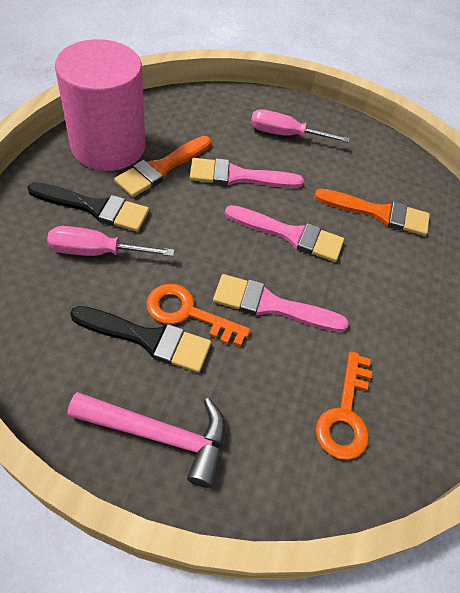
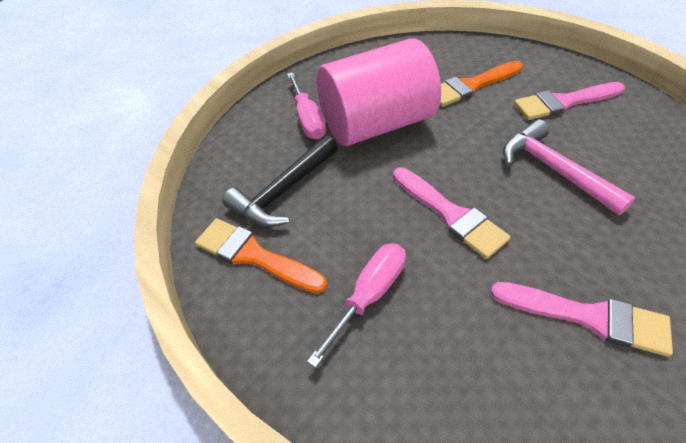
black brush: [27,182,149,232] [70,306,211,373] = 2 -> none = 0
black hammer: none = 0 -> [222,135,338,227] = 1
orange key: [146,284,250,347] [316,351,372,460] = 2 -> none = 0

